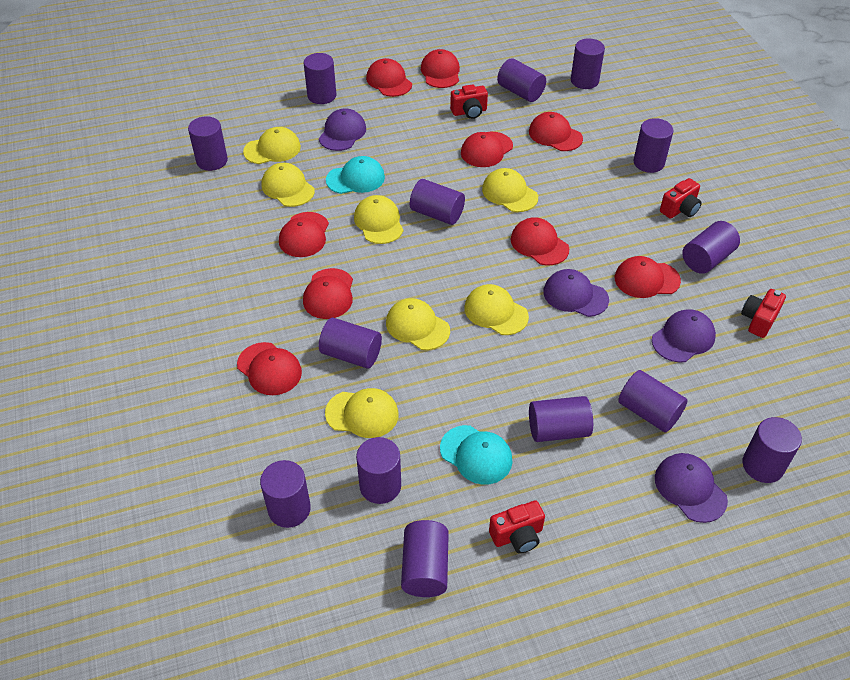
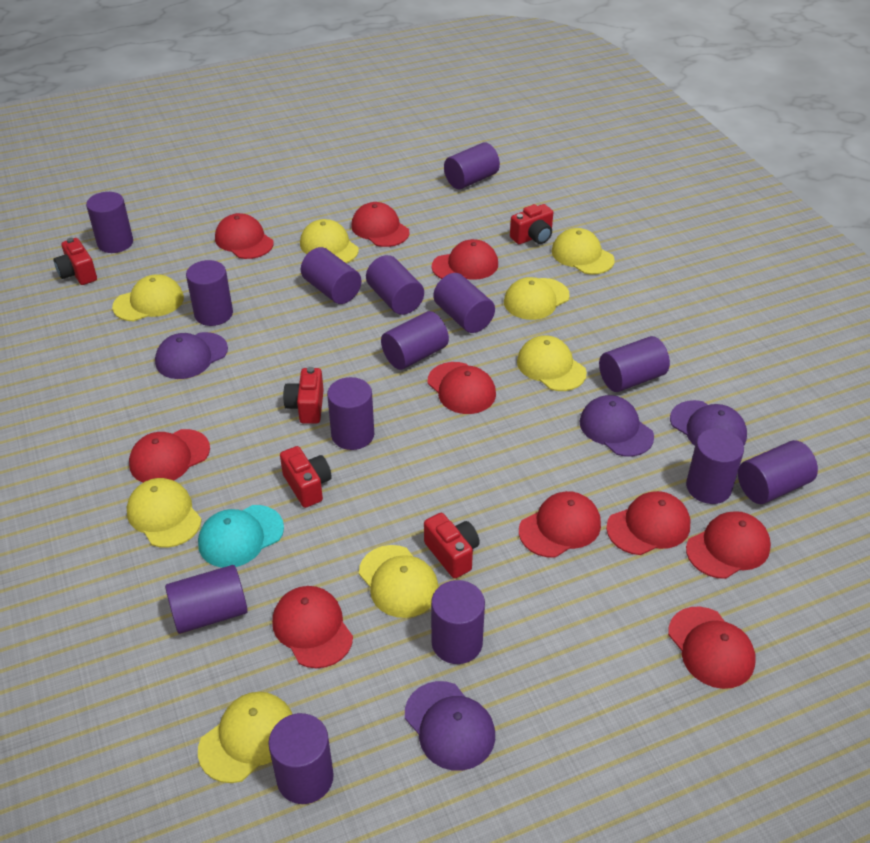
red camera: [450,84,488,119] [489,500,545,553] [660,178,702,219] [741,289,786,338] = 4 -> [54,238,97,285] [280,446,332,508] [283,367,324,424] [424,513,480,578] [510,204,553,244] = 5
red cap: [237,342,302,395] [279,212,329,257] [303,268,353,319] [366,58,412,97] [421,49,460,88] [461,132,513,167] [511,217,569,265] [529,112,583,151] [615,256,681,298] = 9 -> [129,429,210,483] [215,213,274,259] [272,586,353,668] [351,202,409,247] [428,362,496,414] [432,239,498,280] [519,491,601,558] [606,491,691,555] [668,607,756,689] [686,511,771,579] = 10
turquoise cap: [326,156,385,194] [440,425,513,485] = 2 -> [198,505,284,568] = 1
yellow cap: [243,127,301,164] [261,163,315,207] [325,388,399,438] [354,195,403,244] [386,298,450,350] [464,284,529,335] [482,168,538,212] = 7 -> [112,274,184,321] [127,478,202,548] [198,692,292,783] [300,219,359,263] [359,545,439,618] [504,277,570,320] [517,335,587,391] [551,228,615,275] = 8

